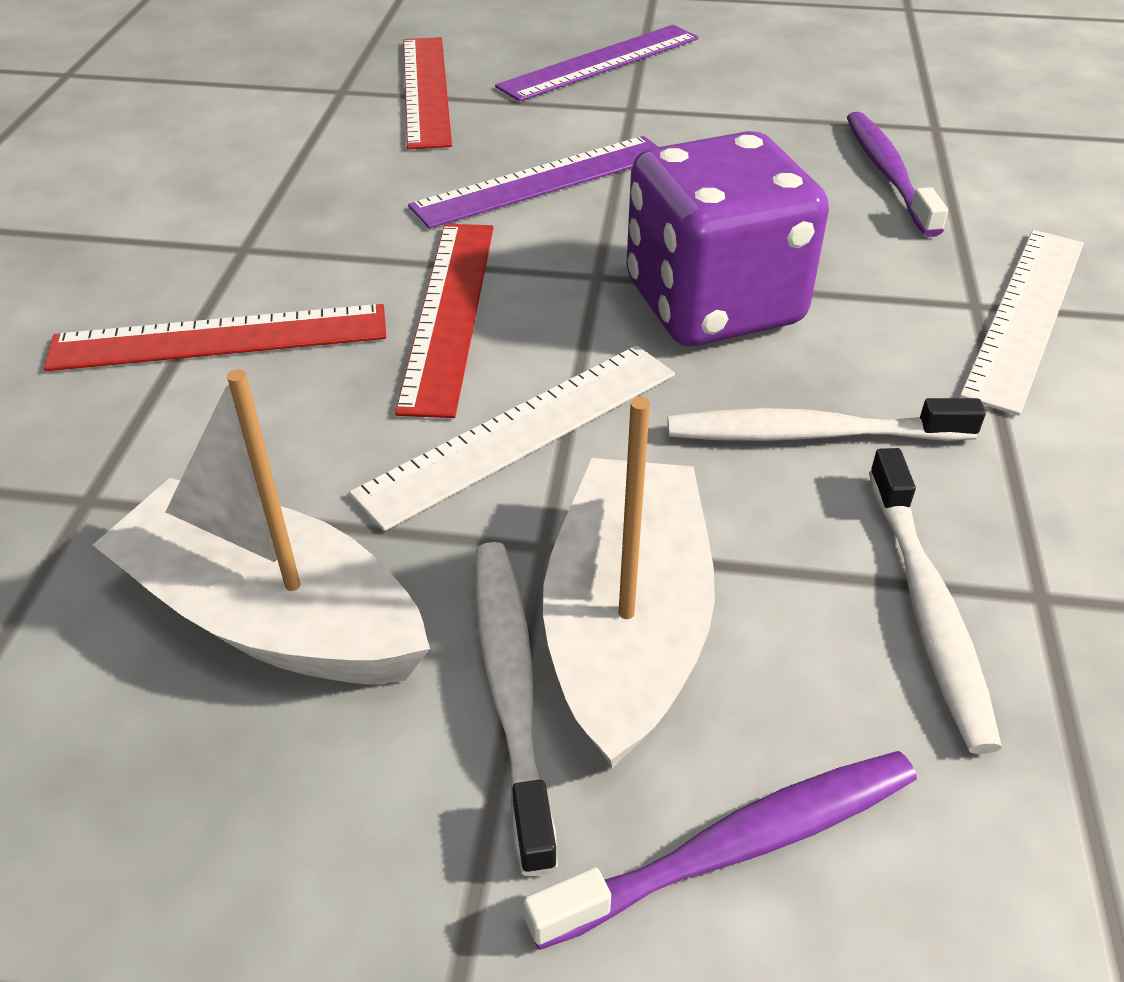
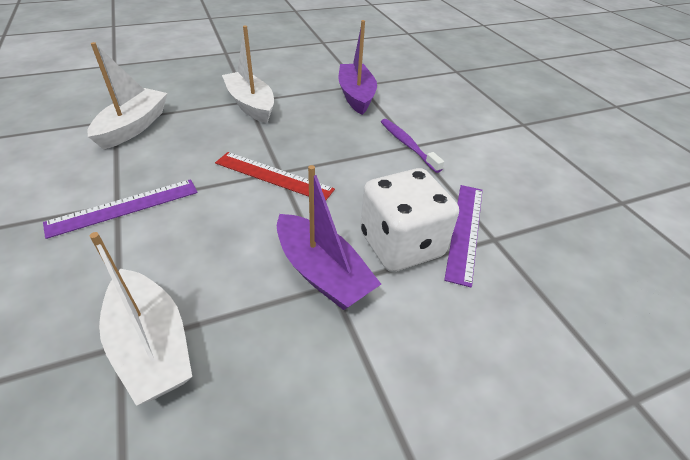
purple boat: none = 0 -> [277,165,381,310] [338,20,377,115] = 2
purple dice: [627,131,829,346] = 1 -> none = 0
purple toothbrush: [523,751,917,950] [847,112,948,237] = 2 -> [381,119,444,173] = 1
red ruler: [44,304,386,371] [395,224,494,418] [403,37,452,149] = 3 -> [215,152,335,200] = 1
white boat: [93,369,430,684] [543,397,715,768] = 2 -> [87,42,167,150] [90,232,192,406] [222,26,274,123] = 3
white dice: none = 0 -> [360,168,459,272] = 1
white ruler: [349,345,675,531] [960,230,1084,416] = 2 -> none = 0
white toothbrush: [475,542,558,876] [667,398,986,441] [869,448,1002,754] = 3 -> none = 0

